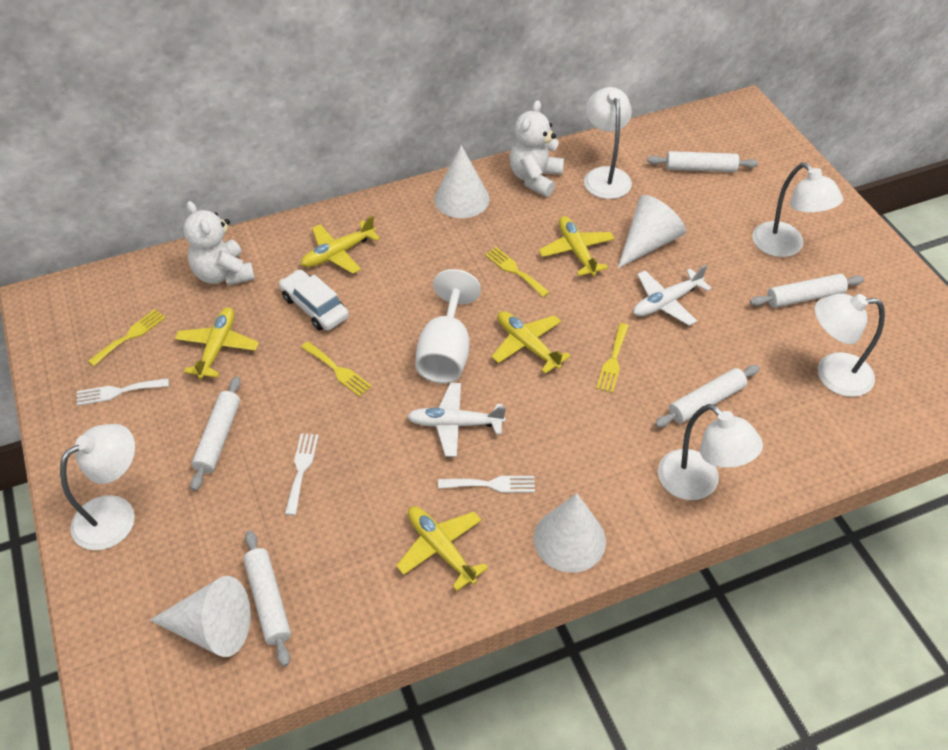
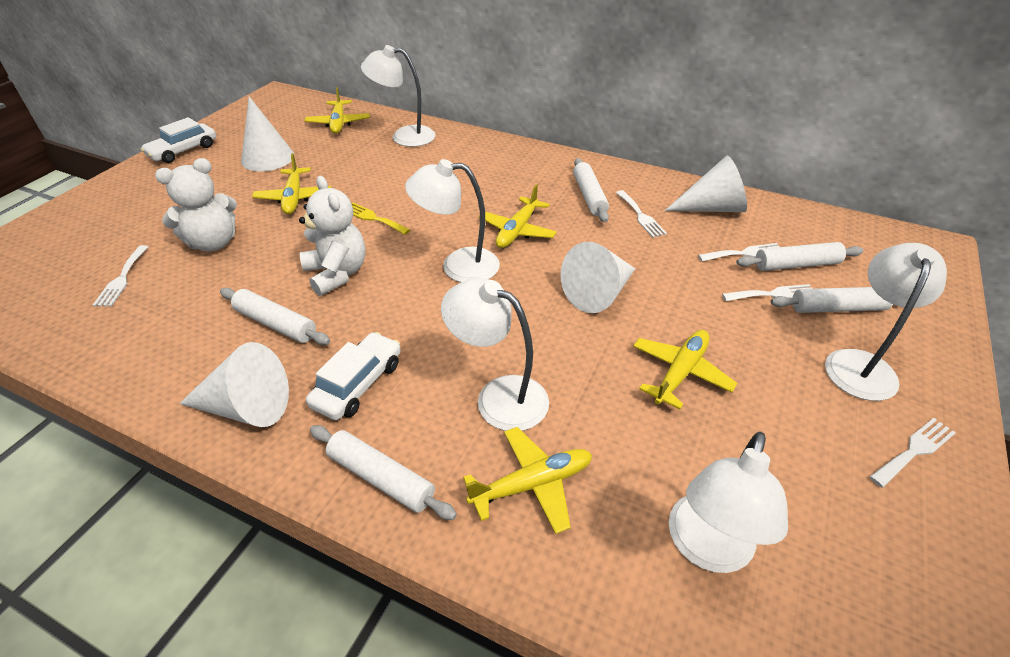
white car: [279,270,349,331] = 1 -> [141,117,216,163] [306,332,401,420] = 2
white fork: [77,378,169,406] [285,433,319,516] [438,476,535,493] = 3 -> [93,245,148,306] [616,190,667,237] [698,243,780,261] [722,284,813,301] [869,418,956,488] = 5
white goblet: [415,269,481,383] = 1 -> none = 0
white plane: [407,383,506,457] [633,265,712,326] = 2 -> none = 0
yellow fork: [88,309,166,366] [301,341,372,397] [485,247,550,297] [596,323,629,393] = 4 -> [351,202,410,235] = 1

